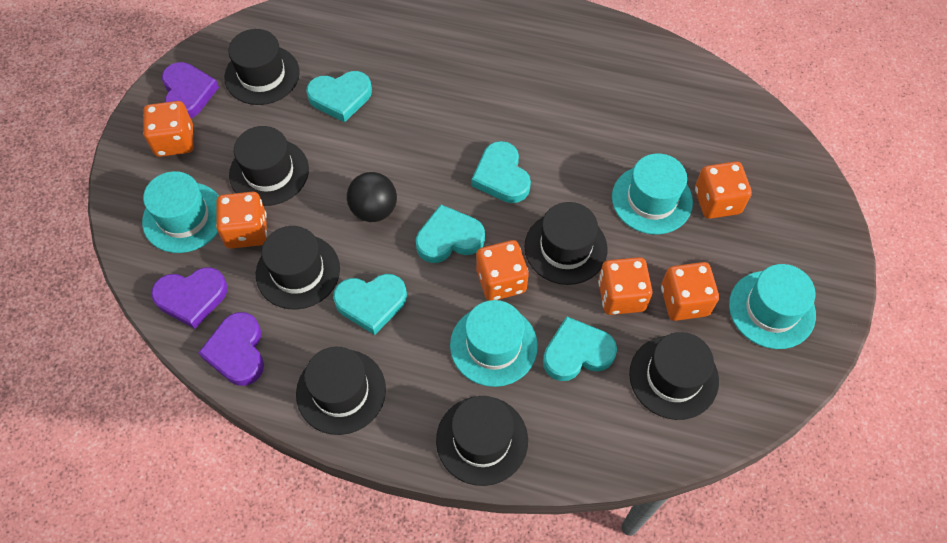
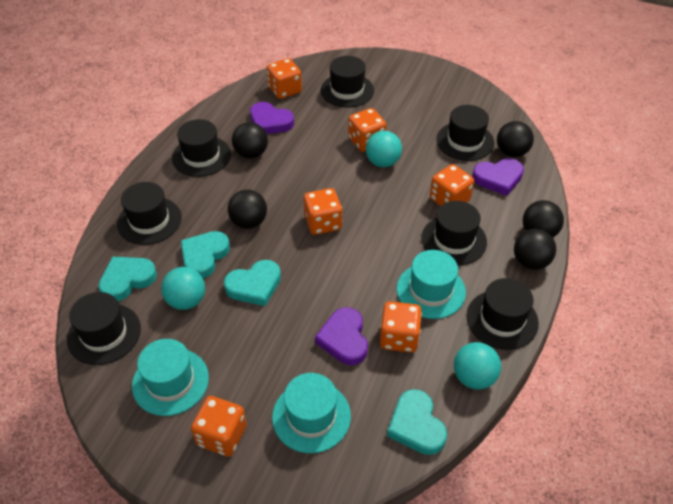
black ball: [347,172,397,222] = 1 -> [228,190,267,229] [232,122,268,158] [497,121,534,157] [514,229,557,270] [523,200,564,238] = 5
turquoise ball: none = 0 -> [161,267,205,310] [366,131,402,167] [454,342,501,390] = 3
turquoise hat: [142,171,219,253] [450,300,538,387] [612,153,693,234] [729,264,816,349] = 4 -> [132,339,209,416] [272,373,351,453] [397,250,466,319] = 3
turquoise heart: [306,71,372,122] [333,274,407,335] [416,204,485,263] [472,141,531,203] [543,316,617,381] = 5 -> [99,257,157,301] [181,231,230,278] [224,260,281,306] [387,389,447,455] = 4

